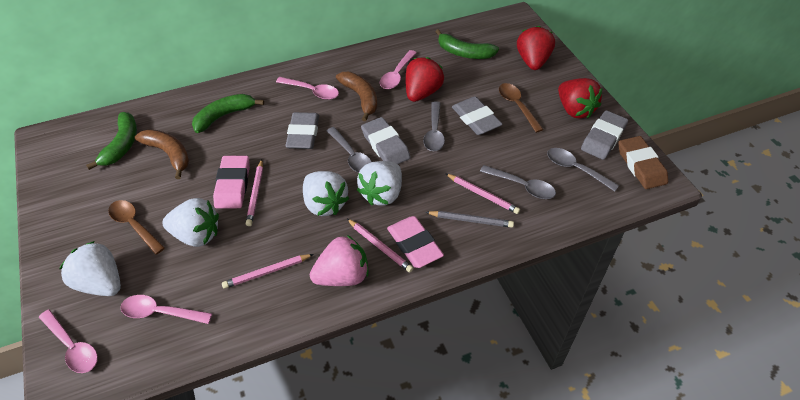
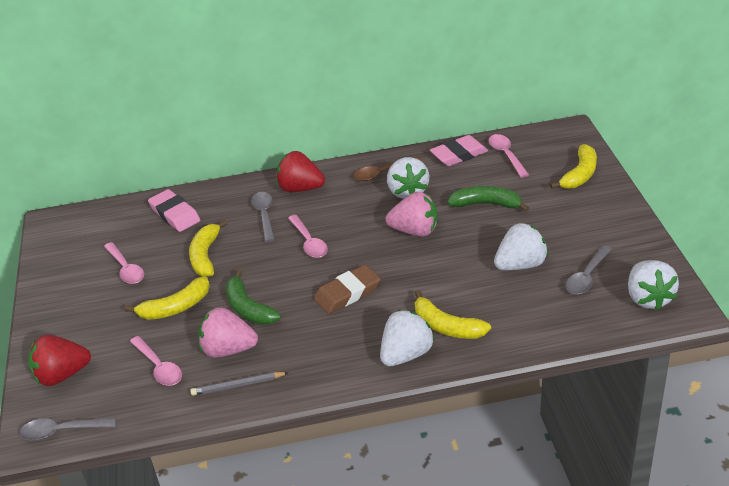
brown banana: [135,129,189,179] [336,72,377,122] = 2 -> none = 0
brown spoon: [108,200,165,255] [499,83,544,133] = 2 -> [353,157,422,181] = 1
green banana: [86,112,137,170] [192,94,264,133] [436,29,499,59] = 3 -> [226,269,281,325] [447,186,529,211] = 2
grey eraser: [285,112,319,149] [361,117,411,164] [452,96,503,135] [581,110,628,160] = 4 -> none = 0
grey spoon: [327,127,372,173] [423,101,445,152] [480,165,556,199] [547,148,619,192] = 4 -> [19,418,116,441] [251,192,275,242] [566,245,612,295] = 3
pink pencil: [222,254,314,289] [246,159,263,226] [347,219,414,273] [445,173,520,214] = 4 -> none = 0
pink strawberry: [310,235,369,286] = 1 -> [198,307,258,358] [385,192,437,237] = 2
red strawberry: [406,57,444,102] [517,26,555,70] [558,78,603,119] = 3 -> [28,335,91,386] [276,151,325,192] = 2
yellow banana: none = 0 -> [125,276,210,320] [189,220,227,277] [415,290,491,339] [550,144,597,189] = 4

